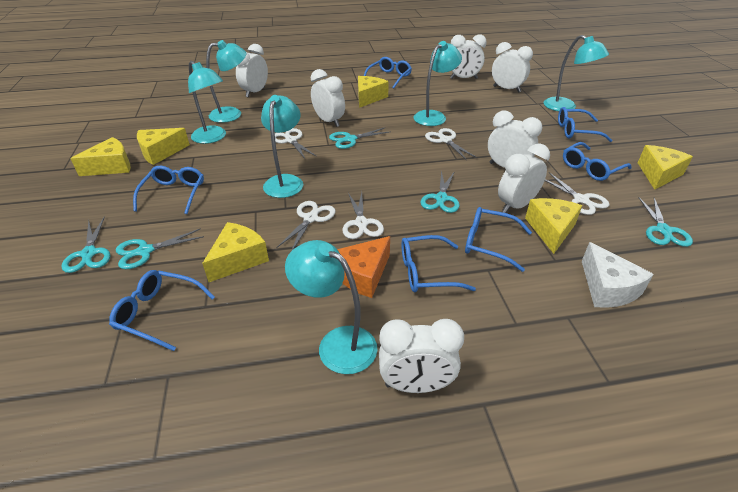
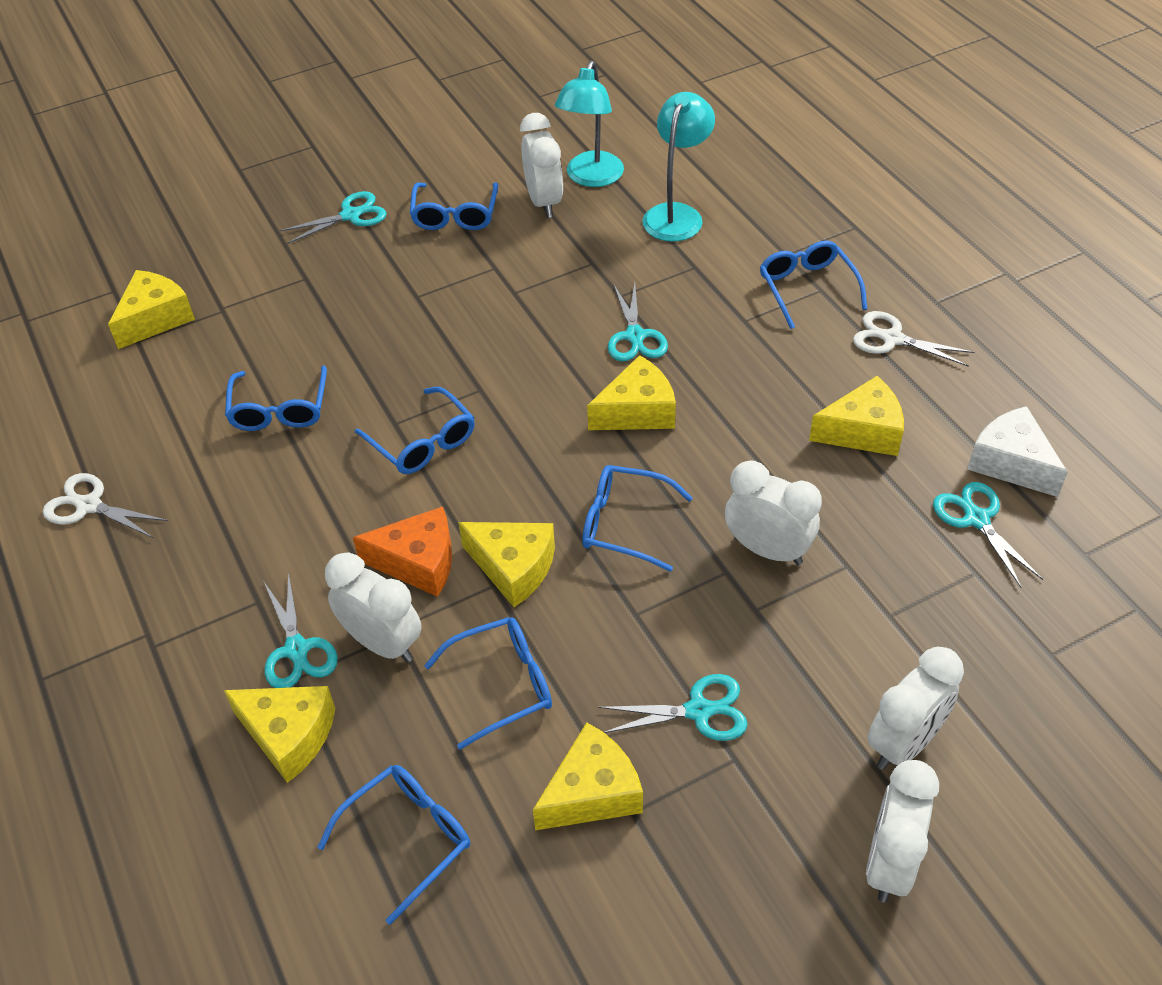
turquoise lamp: [188,61,226,144] [206,40,247,123] [261,95,303,198] [285,240,377,374] [414,41,462,126] [543,35,609,111] = 6 -> [555,61,624,187] [643,92,715,242] = 2
white clock: [236,44,268,98] [311,69,345,127] [379,319,464,393] [450,35,487,79] [488,110,542,168] [492,42,533,93] [498,143,550,213] = 7 -> [325,552,422,663] [520,113,563,218] [725,460,822,565] [866,760,939,903] [867,647,964,770] = 5
white scissors: [275,128,317,159] [277,201,336,250] [342,192,384,239] [425,128,477,160] [545,172,610,215] = 5 -> [43,473,168,538] [853,311,975,367] = 2

